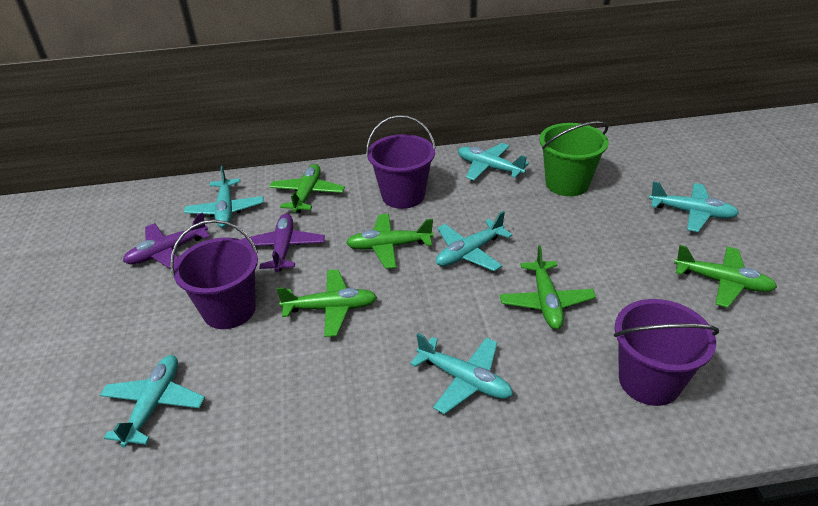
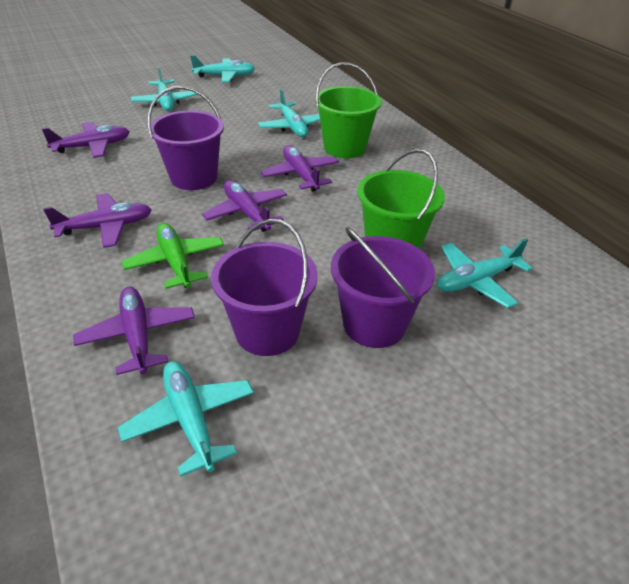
green bucket: [539,121,608,196] = 1 -> [315,62,382,158] [357,149,445,249] = 2
green plane: [269,164,345,213] [276,269,377,337] [346,214,434,269] [500,245,596,329] [674,245,777,308] = 5 -> [121,223,224,289] = 1
purple plane: [123,212,210,269] [241,213,325,272] = 2 -> [42,122,130,158] [43,193,152,248] [73,287,195,375] [202,180,287,232] [260,145,339,192] = 5
turquoise plane: [100,355,205,447] [184,166,264,228] [410,333,513,414] [436,211,512,271] [458,143,529,180] [649,182,739,232] = 6 -> [118,361,254,476] [131,66,198,111] [190,55,255,82] [258,89,320,137] [437,238,533,308] = 5

